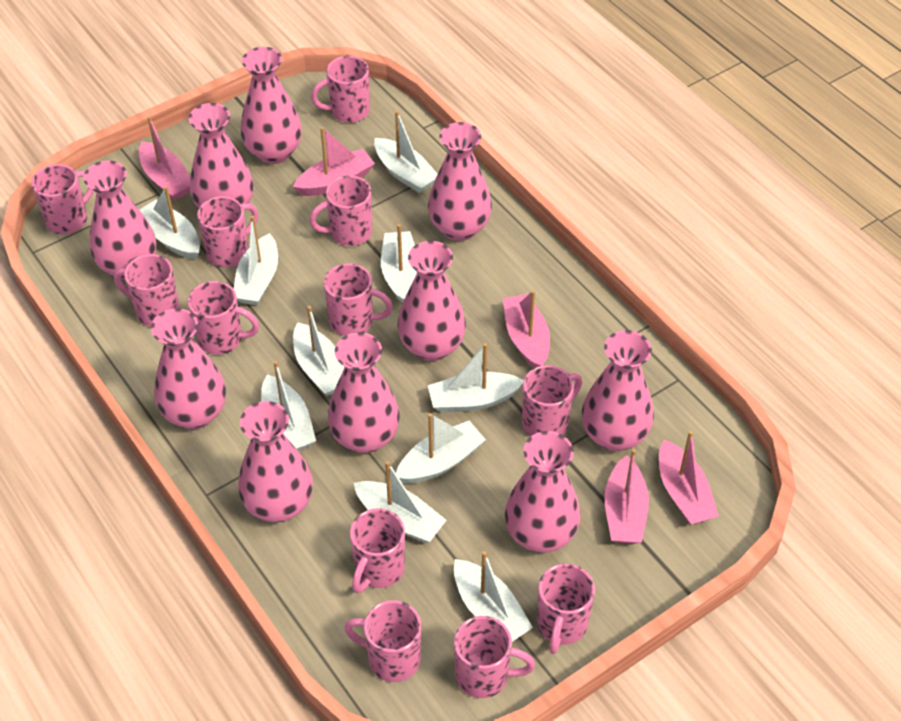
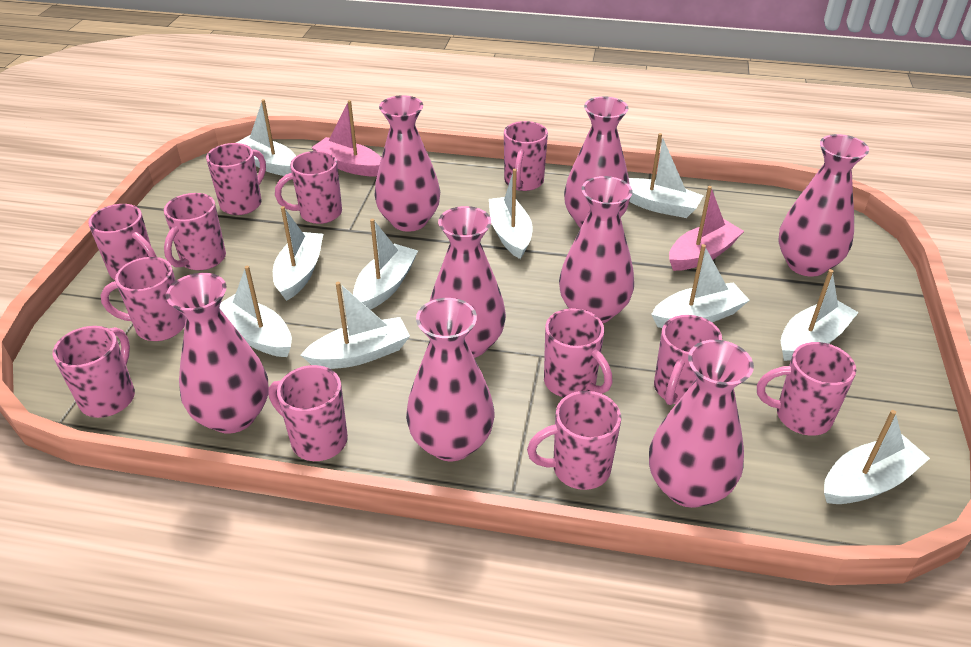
pink boat: [139,116,190,200] [293,127,375,196] [503,290,550,368] [604,449,649,544] [659,431,719,525] = 5 -> [311,100,382,177] [669,186,744,271] = 2
pink vase: [83,161,156,280] [151,308,226,429] [189,103,254,208] [238,401,313,522] [241,47,302,164] [328,332,400,453] [397,241,466,361] [428,122,492,241] [505,431,581,553] [582,330,654,451] = 10 -> [166,273,268,434] [374,95,440,232] [406,298,494,461] [430,206,506,358] [559,176,634,323] [564,96,630,228] [649,340,754,508] [778,134,869,277] = 8

